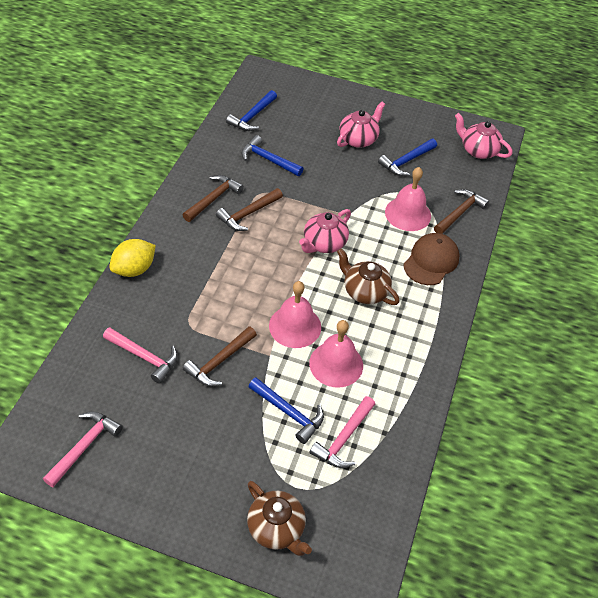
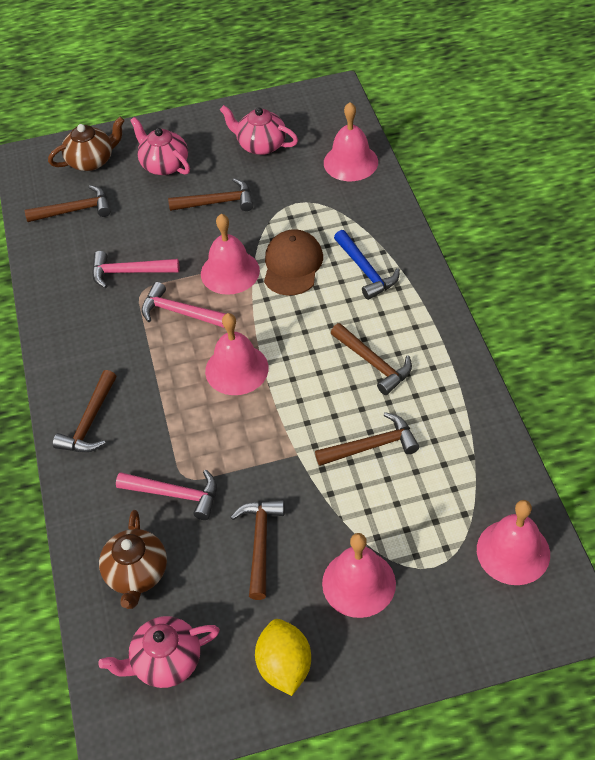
blue hammer: [226,90,277,131] [241,135,303,176] [248,378,324,444] [378,138,437,176] = 4 -> [334,230,400,300] = 1
brown hammer: [183,175,244,222] [183,326,257,387] [216,188,283,231] [434,189,489,234] = 4 -> [25,185,111,222] [53,370,116,452] [168,178,253,211] [231,500,285,600] [315,412,419,466] [331,323,412,395] = 6
pink bell: [269,281,321,348] [309,320,363,388] [385,167,431,231] = 3 -> [201,214,260,295] [205,313,269,395] [322,533,396,618] [324,102,378,181] [477,500,550,585] = 5

